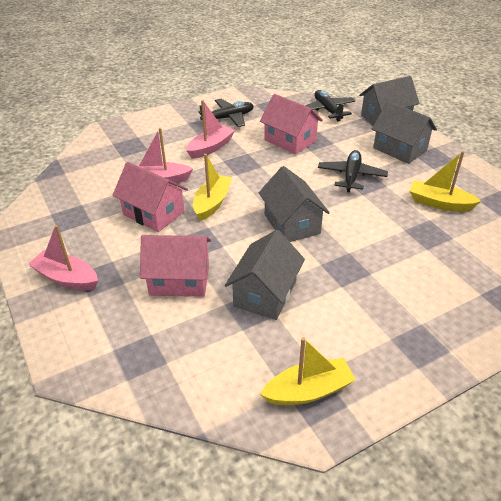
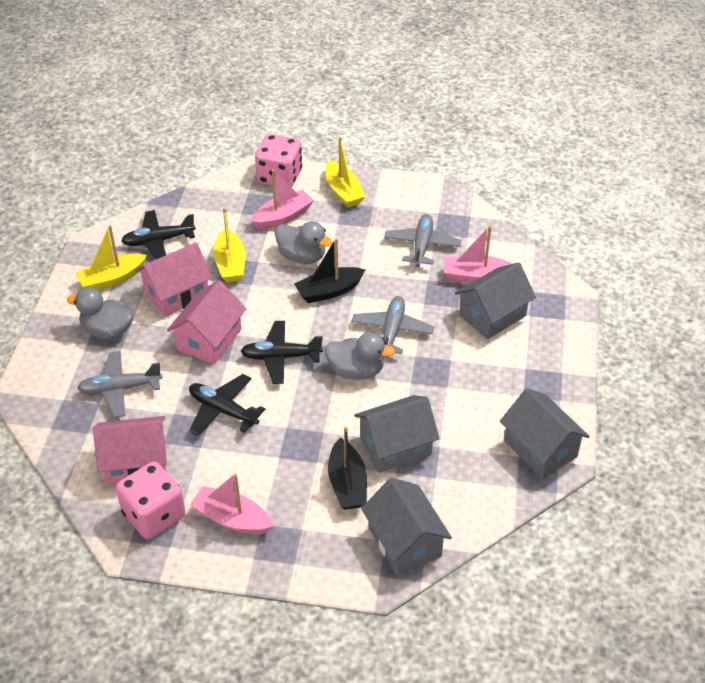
black boat: none = 0 -> [294,238,365,303] [328,426,367,510] = 2
grey duck: none = 0 -> [67,287,134,339] [275,221,332,264] [325,332,395,380] = 3
grey plane: none = 0 -> [77,351,163,418] [351,296,434,354] [384,214,461,267] = 3
pink dice: none = 0 -> [116,461,186,539] [255,134,302,187] = 2

